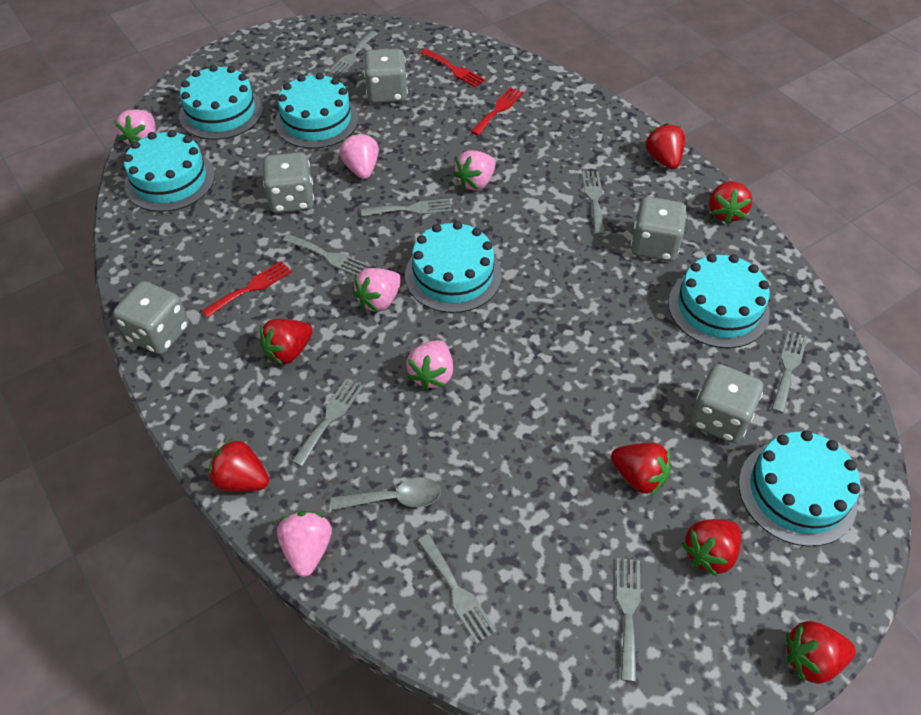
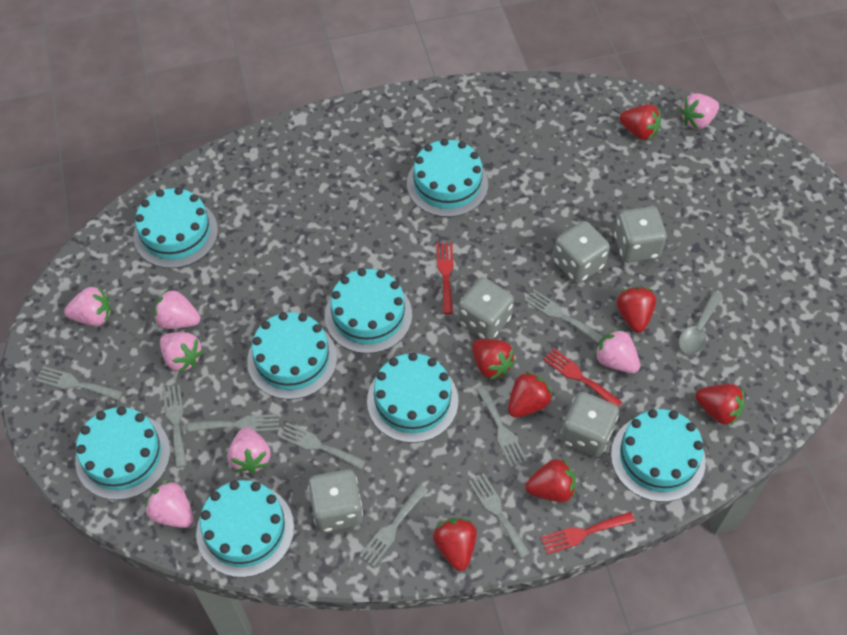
pink strawberry: [115,109,155,146] [277,511,332,577] [339,133,379,179] [353,268,401,312] [406,340,453,390] [453,150,496,190] = 6 -> [64,287,112,326] [145,480,194,528] [154,289,200,329] [160,332,204,373] [228,427,270,474] [594,329,640,373] [679,93,719,129] = 7
turquoise cake: [124,130,215,212] [179,65,263,140] [275,73,359,149] [405,221,502,313] [668,254,770,348] [739,430,860,547] = 6 -> [75,406,170,500] [134,187,218,268] [196,480,294,578] [247,312,337,400] [325,268,412,354] [367,352,459,443] [407,138,488,217] [611,409,706,502] = 8

